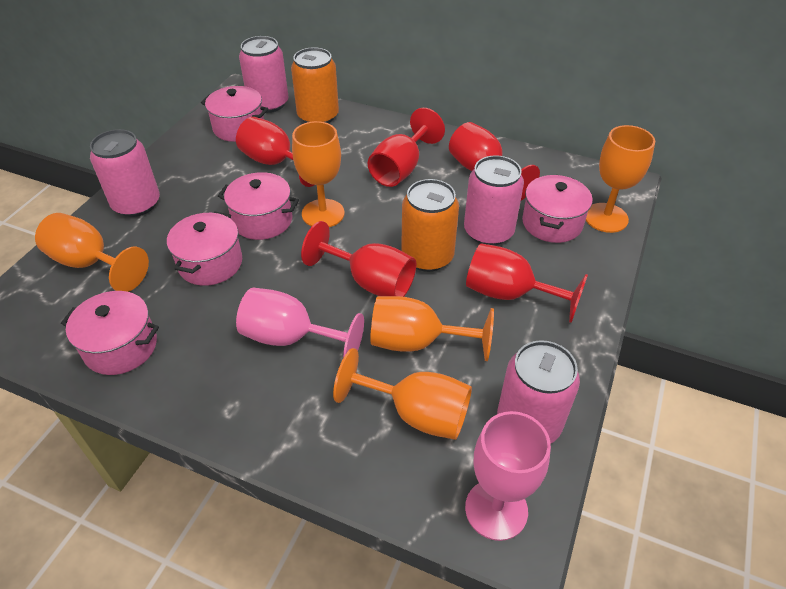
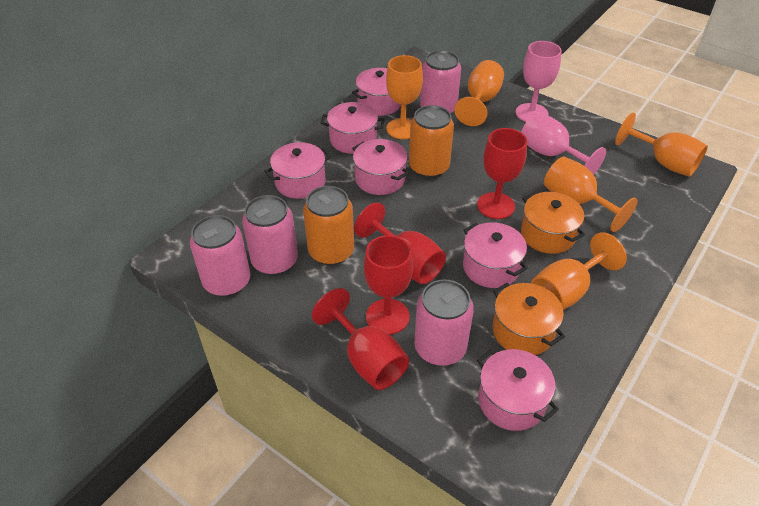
orange pot: none = 0 -> [492,283,565,355] [521,192,585,254] = 2
pink pot: [61,291,159,375] [167,211,242,286] [201,86,268,142] [218,172,299,240] [522,175,593,243] = 5 -> [264,142,331,199] [321,102,385,154] [352,68,401,116] [352,139,409,195] [463,222,528,288] [477,349,559,431] = 6
red goblet: [236,117,314,187] [301,221,416,297] [368,108,445,187] [449,122,540,201] [466,243,588,323] = 5 -> [312,288,409,390] [354,202,446,284] [364,235,413,335] [477,128,527,219] = 4

